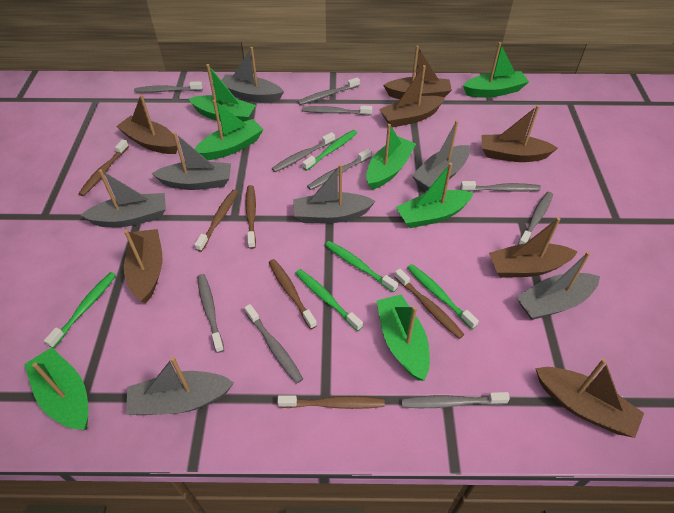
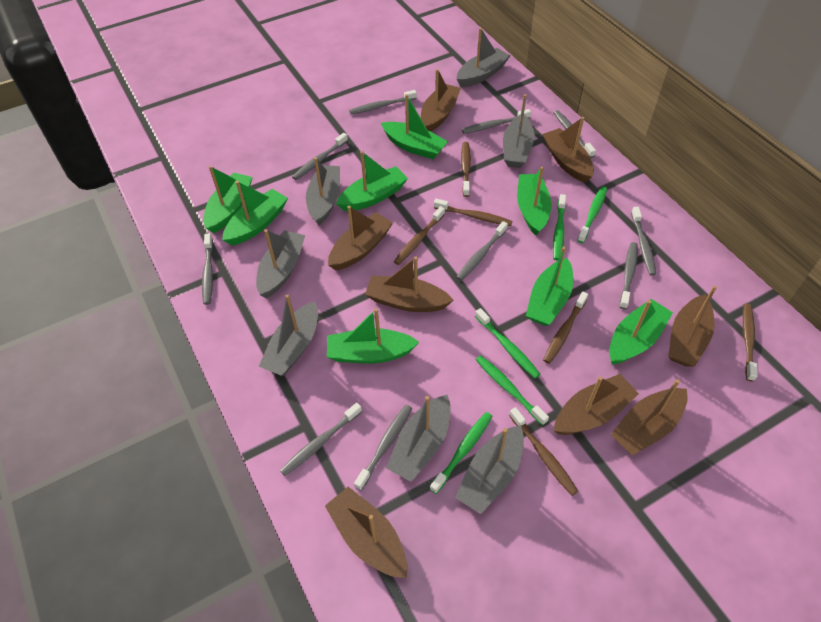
brown boat: [116,94,177,154] [124,229,163,303] [379,65,445,127] [383,45,452,99] [482,105,558,162] [489,217,578,278] [535,359,644,438] = 7 -> [325,487,407,578] [328,206,393,270] [365,256,453,312] [421,69,461,132] [542,117,594,183] [554,374,639,435] [611,379,688,455] [668,286,717,367] = 8
green boat: [24,347,88,430] [188,64,256,122] [195,100,264,160] [366,124,416,190] [377,294,430,381] [396,163,474,228] [463,42,529,98] = 7 -> [204,166,253,233] [222,181,288,245] [327,308,419,364] [336,151,408,211] [381,94,448,159] [517,167,551,235] [526,247,573,326] [609,299,673,365] = 8

